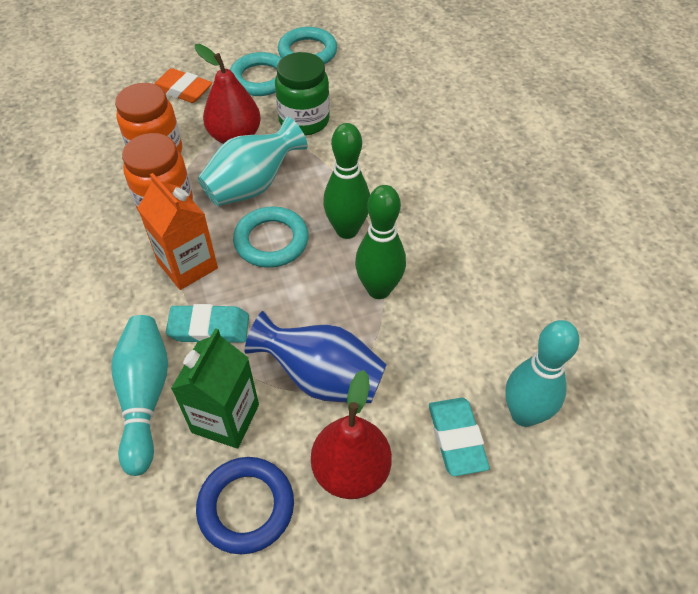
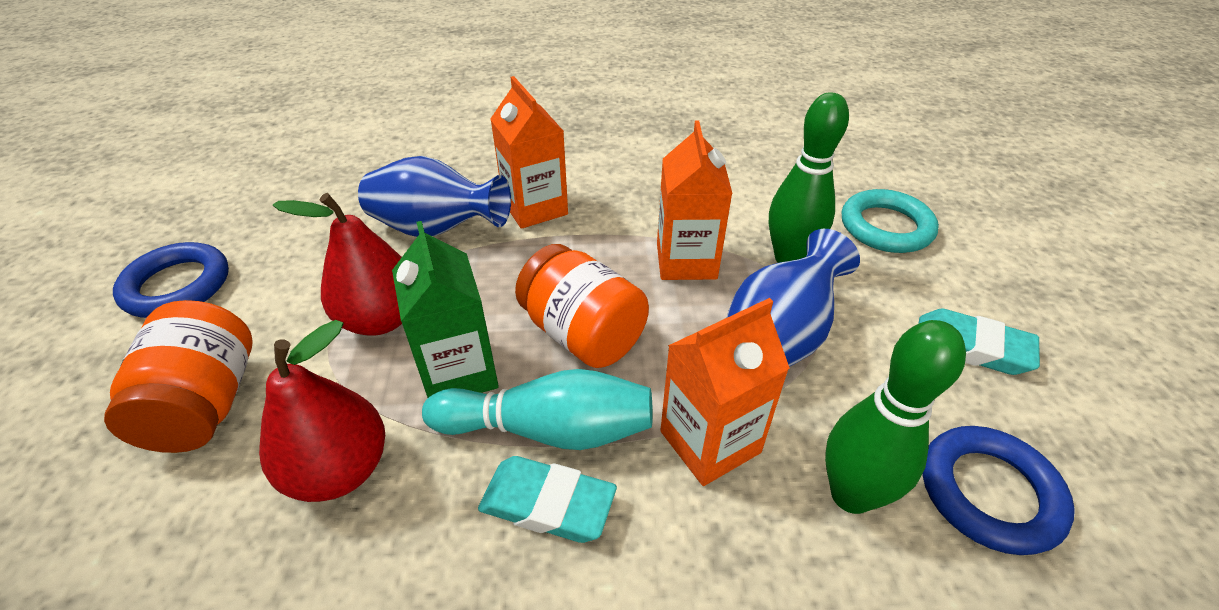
blue ring: [196,457,294,554] = 1 -> [113,242,229,318] [922,426,1075,555] = 2
blue vase: [244,311,387,403] = 1 -> [358,156,511,237] [727,229,860,367] = 2
green jar: [275,52,330,136] = 1 -> none = 0
orange carton: [137,173,218,290] = 1 -> [490,76,568,229] [657,120,733,280] [660,298,790,486] = 3
orange eraser: [154,68,212,103] = 1 -> none = 0
turquoise bowling pin: [111,315,168,476] [505,320,579,427] = 2 -> [422,369,653,450] = 1
turquoise ring: [230,52,282,96] [233,206,309,268] [278,27,337,64] = 3 -> [842,189,939,253] = 1
turquoise vase: [198,116,308,206] = 1 -> none = 0

